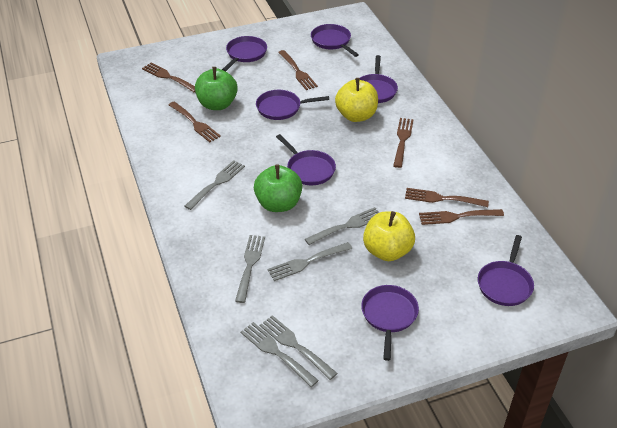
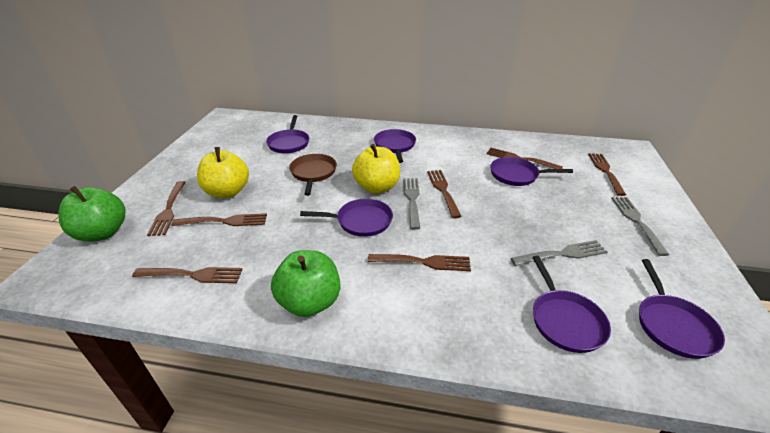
brown fork: [142,63,195,93] [169,102,221,142] [278,50,318,90] [393,118,414,168] [405,188,489,207] [419,209,504,225] = 6 -> [132,267,243,283] [147,181,186,236] [171,213,267,226] [368,254,471,271] [427,170,462,218] [486,148,563,169] [588,153,626,196] = 7
brown pan: none = 0 -> [289,154,337,196] = 1
grey fork: [184,160,245,210] [235,235,265,303] [241,322,319,387] [260,315,338,380] [268,242,352,281] [305,207,380,245] = 6 -> [403,178,420,230] [511,240,607,266] [611,197,669,256] = 3
purple pan: [222,36,267,72] [256,90,329,120] [276,134,336,185] [311,24,359,57] [359,55,398,103] [361,285,419,361] [478,235,534,306] = 7 -> [266,115,309,153] [300,199,393,237] [374,129,416,163] [490,157,573,186] [532,256,611,353] [639,259,725,359] = 6

